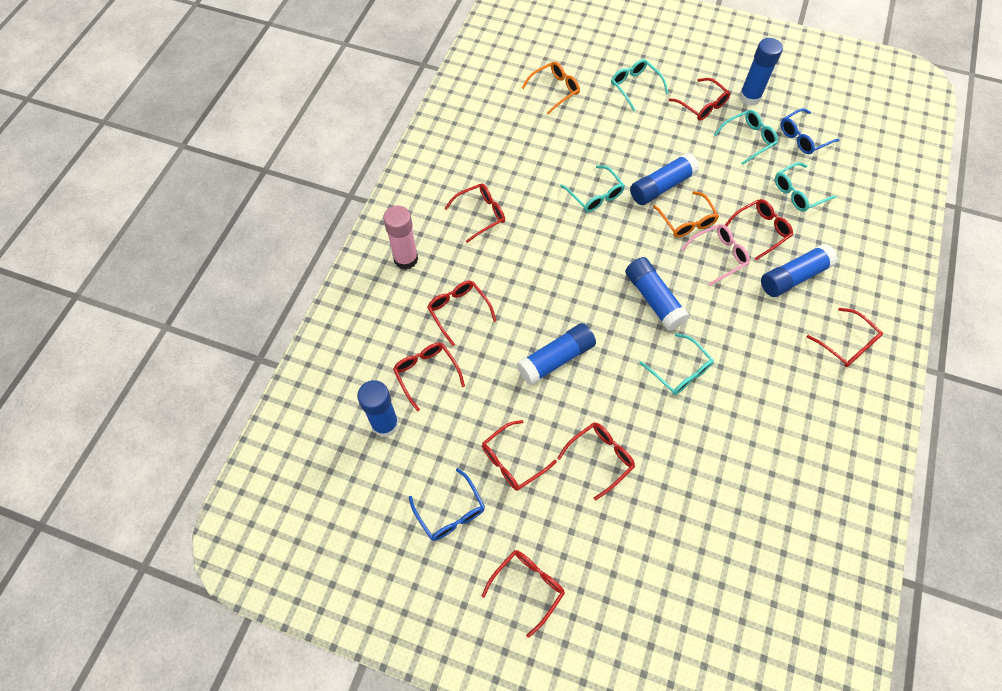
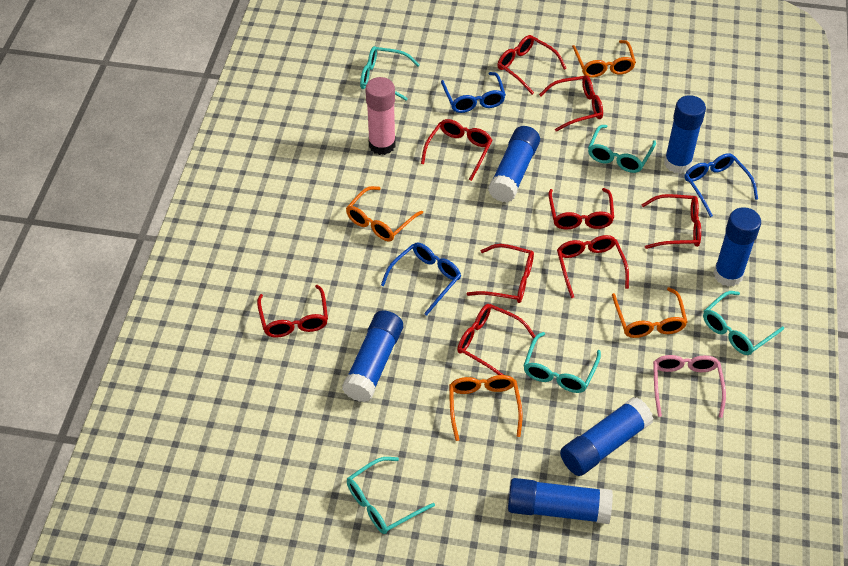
blue glasses: [409,468,485,541] [781,108,840,154] = 2 -> [381,243,461,316] [441,72,506,113] [684,153,758,217] = 3
orange glasses: [522,61,580,114] [653,191,719,237] = 2 -> [346,186,423,242] [449,375,523,441] [572,40,636,78] [612,287,687,338] = 4

